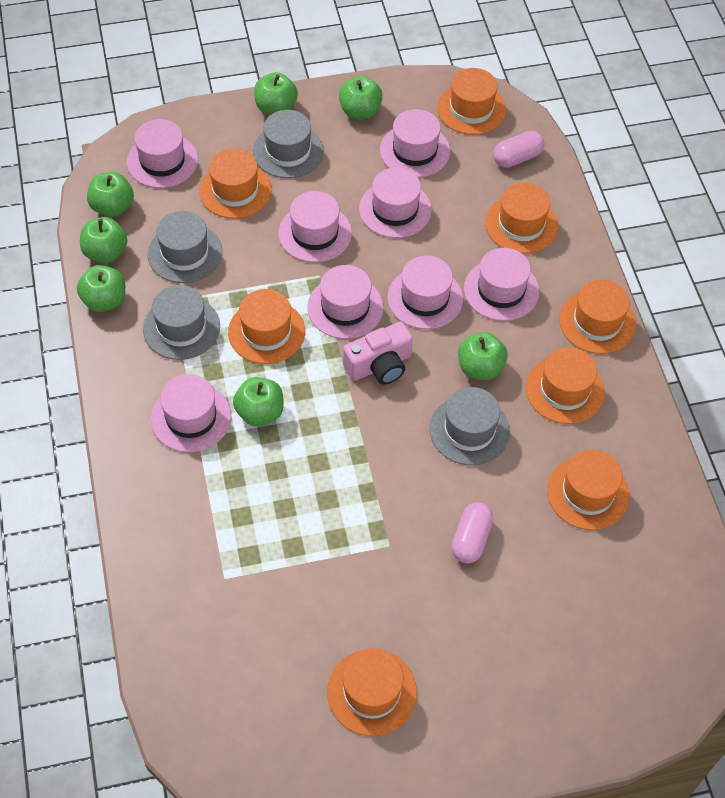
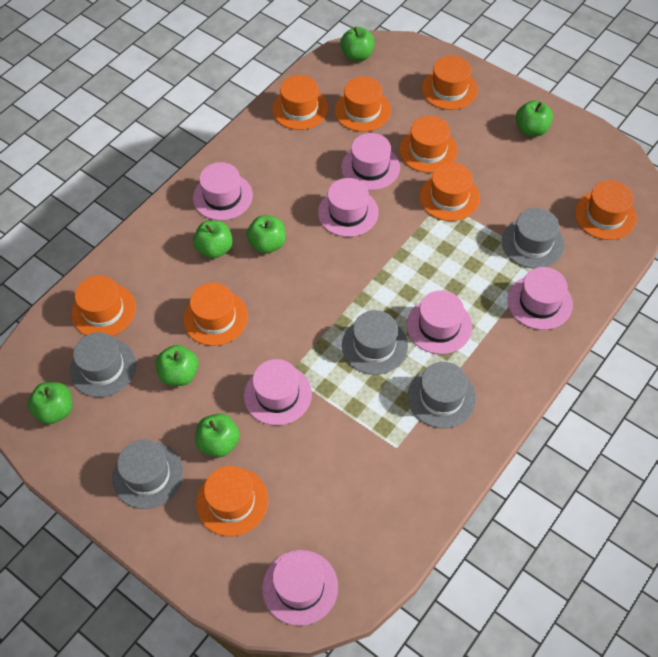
grey hat: [143,285,220,360] [148,211,222,283] [253,110,324,178] [430,387,510,465] = 4 -> [70,332,136,397] [112,440,183,509] [342,310,408,375] [408,362,476,428] [502,208,564,269] = 5
orange hat: [199,148,272,219] [228,289,305,364] [327,648,417,736] [437,68,506,135] [485,183,558,254] [526,347,605,424] [547,450,630,530] [559,280,636,354] = 8 -> [71,275,136,336] [183,283,248,346] [196,466,268,537] [272,75,329,130] [335,77,391,132] [399,116,458,173] [420,162,480,221] [422,56,478,110] [575,180,637,240] = 9
pink camera: [343,322,413,385] = 1 -> none = 0
pink capsule: [452,502,494,563] [493,131,545,168] = 2 -> none = 0
pink hat: [127,119,198,188] [151,374,231,452] [278,191,352,263] [307,265,384,339] [359,167,432,238] [380,109,450,178] [387,256,463,329] [464,248,539,321] = 8 -> [193,162,253,221] [244,359,312,425] [262,550,338,626] [318,178,379,237] [341,133,400,190] [407,290,472,354] [507,267,573,330] = 7

